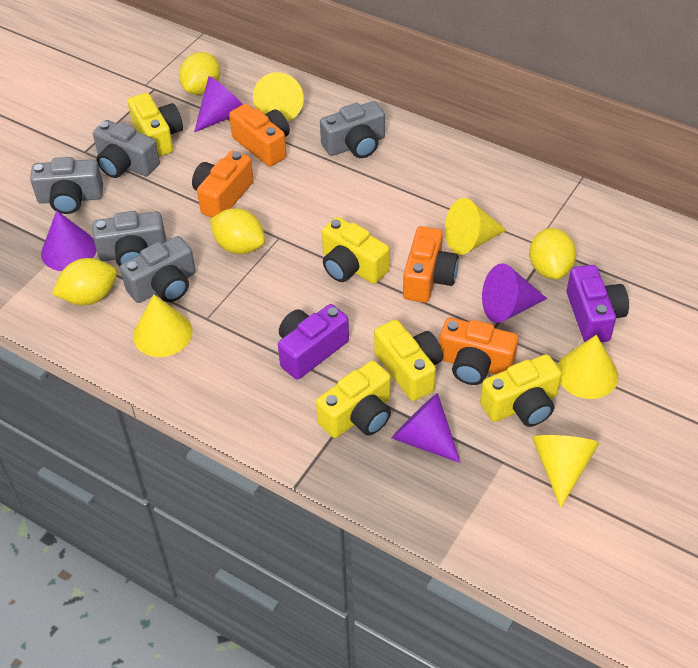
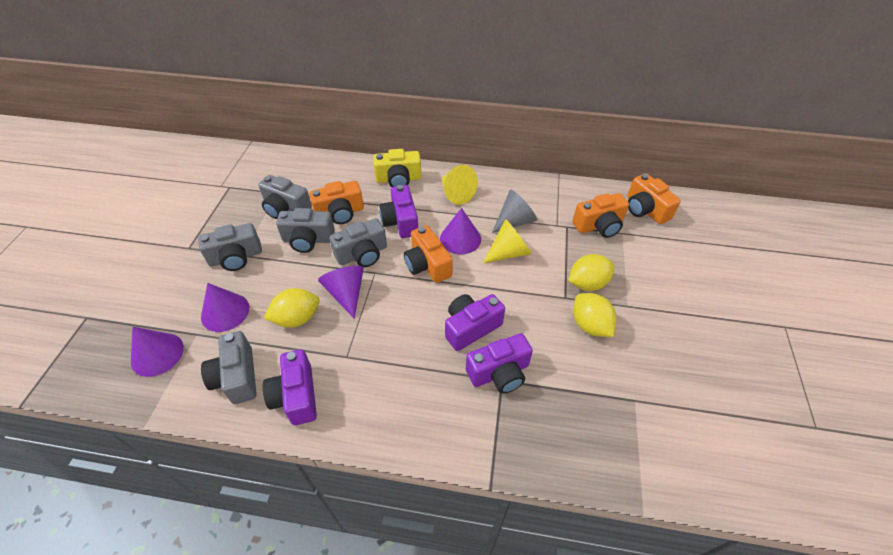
grey cone: none = 0 -> [492,190,537,233] = 1
purple camera: [278,304,349,380] [567,265,629,342] = 2 -> [263,349,317,425] [379,185,418,238] [445,294,505,351] [466,333,533,394] = 4
yellow camera: [128,93,183,157] [316,361,391,438] [322,217,389,284] [374,320,443,401] [480,354,561,427] = 5 -> [373,149,422,187] = 1
yellow cone: [133,294,193,357] [253,72,304,122] [445,198,506,255] [532,435,599,508] [557,335,618,399] = 5 -> [441,165,478,205] [483,219,532,263] = 2
yellow lemon: [52,258,117,305] [179,52,220,95] [210,208,265,254] [529,228,576,279] = 4 -> [264,288,320,328] [568,254,615,291] [573,293,617,337] = 3

